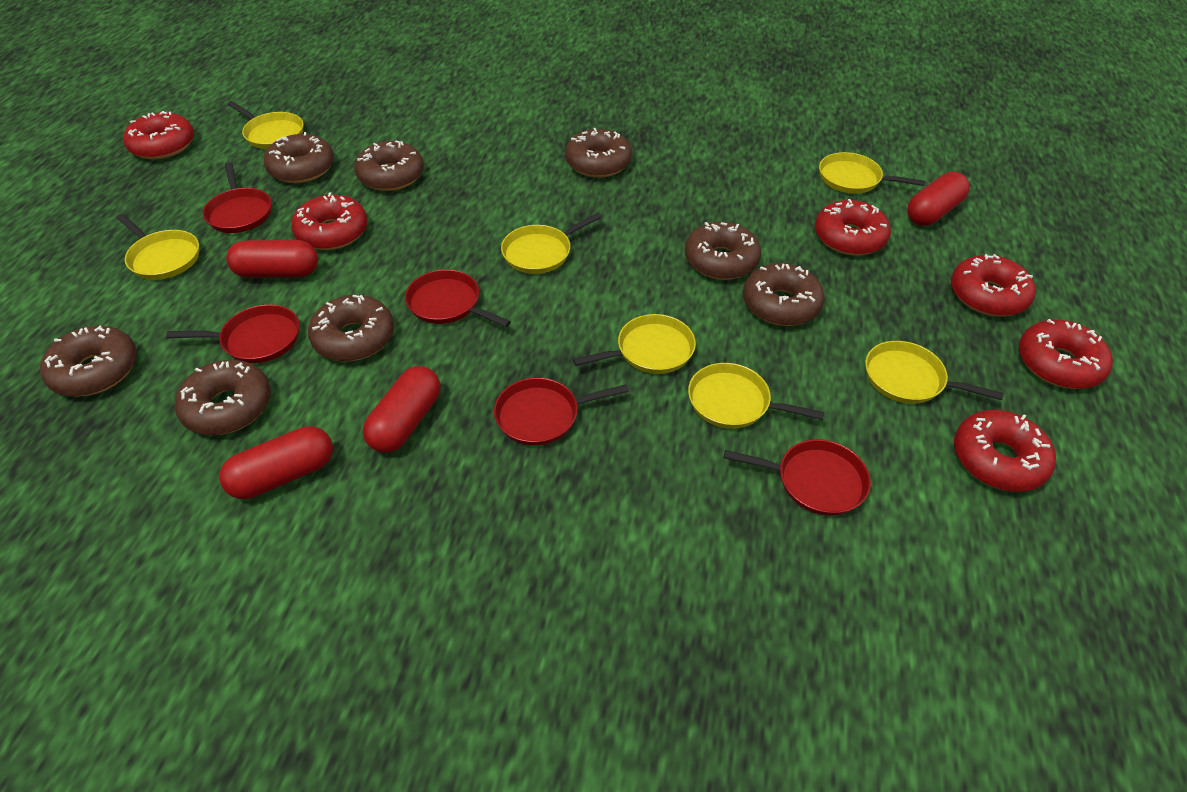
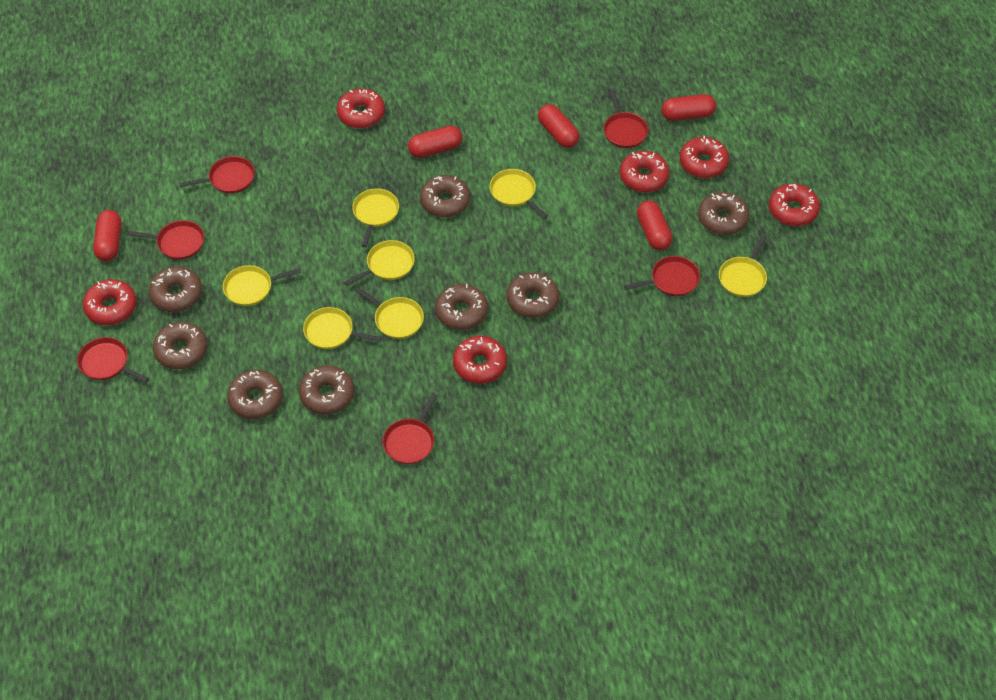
red capsule: [219,426,333,499] [226,240,318,278] [363,366,440,453] [907,172,970,226] = 4 -> [93,210,121,261] [408,126,462,158] [538,104,580,148] [637,201,673,251] [661,94,716,121] = 5
red pan: [166,304,299,363] [203,162,272,233] [405,270,511,327] [494,378,629,446] [724,439,871,516] = 5 -> [77,337,149,383] [126,220,204,260] [179,156,255,193] [382,393,438,464] [603,90,649,148] [624,256,700,296] = 6

